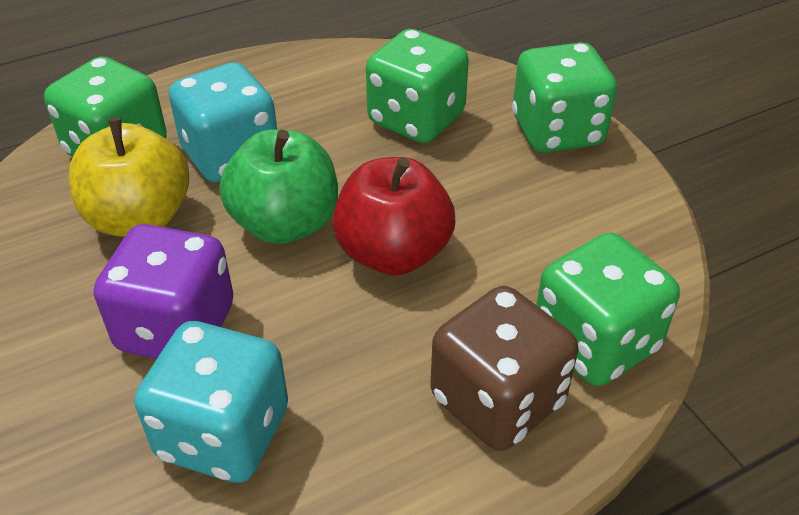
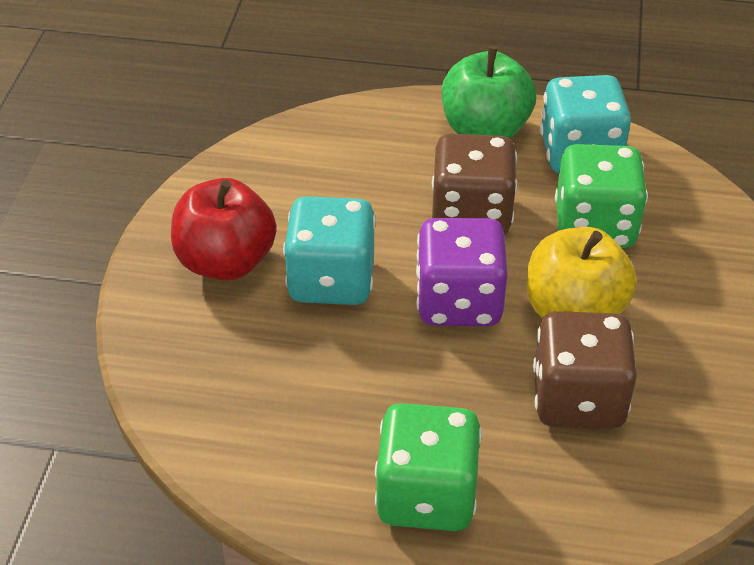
brown dice: [430,286,578,451] = 1 -> [432,134,517,235] [533,311,637,429] = 2
green dice: [44,57,167,157] [366,29,469,143] [512,42,617,153] [536,233,680,386] = 4 -> [375,403,482,531] [555,144,648,248] = 2

